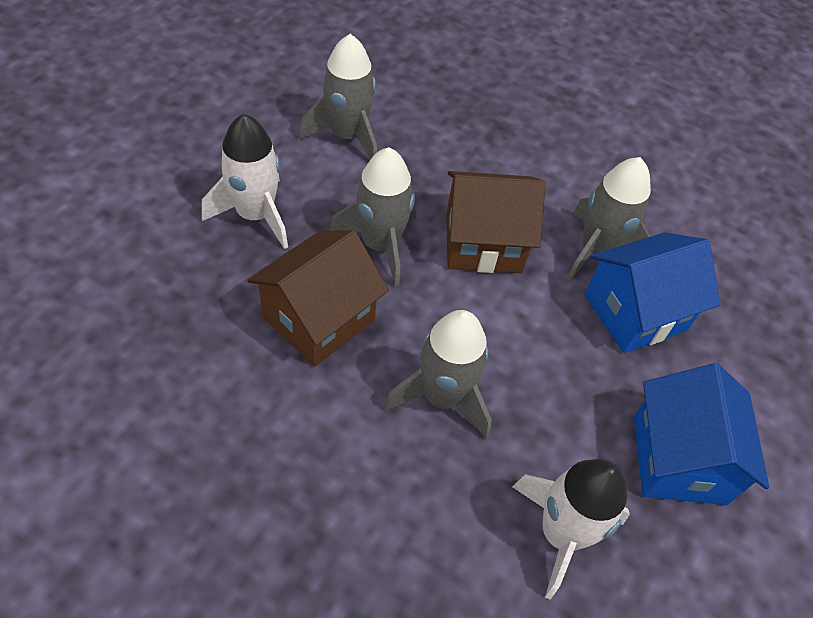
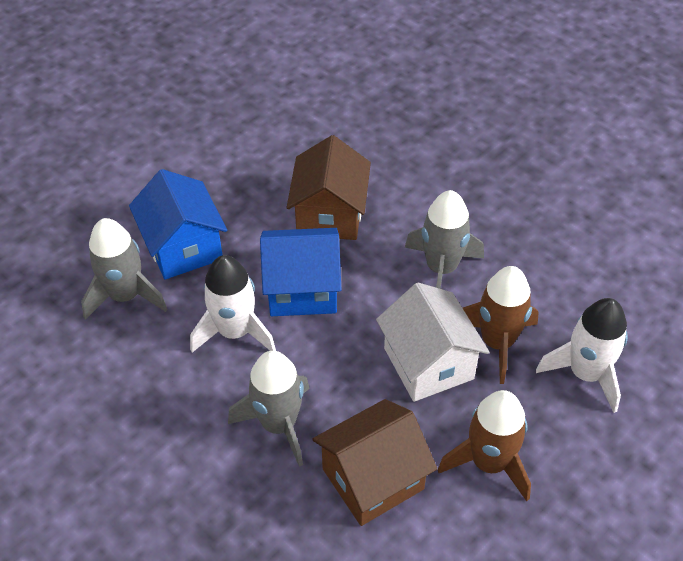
brown rocket: none = 0 -> [438,390,531,501] [463,266,539,384] = 2
grey rocket: [299,34,377,160] [329,147,417,287] [384,310,492,439] [566,157,651,282] = 4 -> [81,218,167,320] [228,351,310,467] [405,190,484,289] = 3
white house: none = 0 -> [376,282,489,402] = 1

